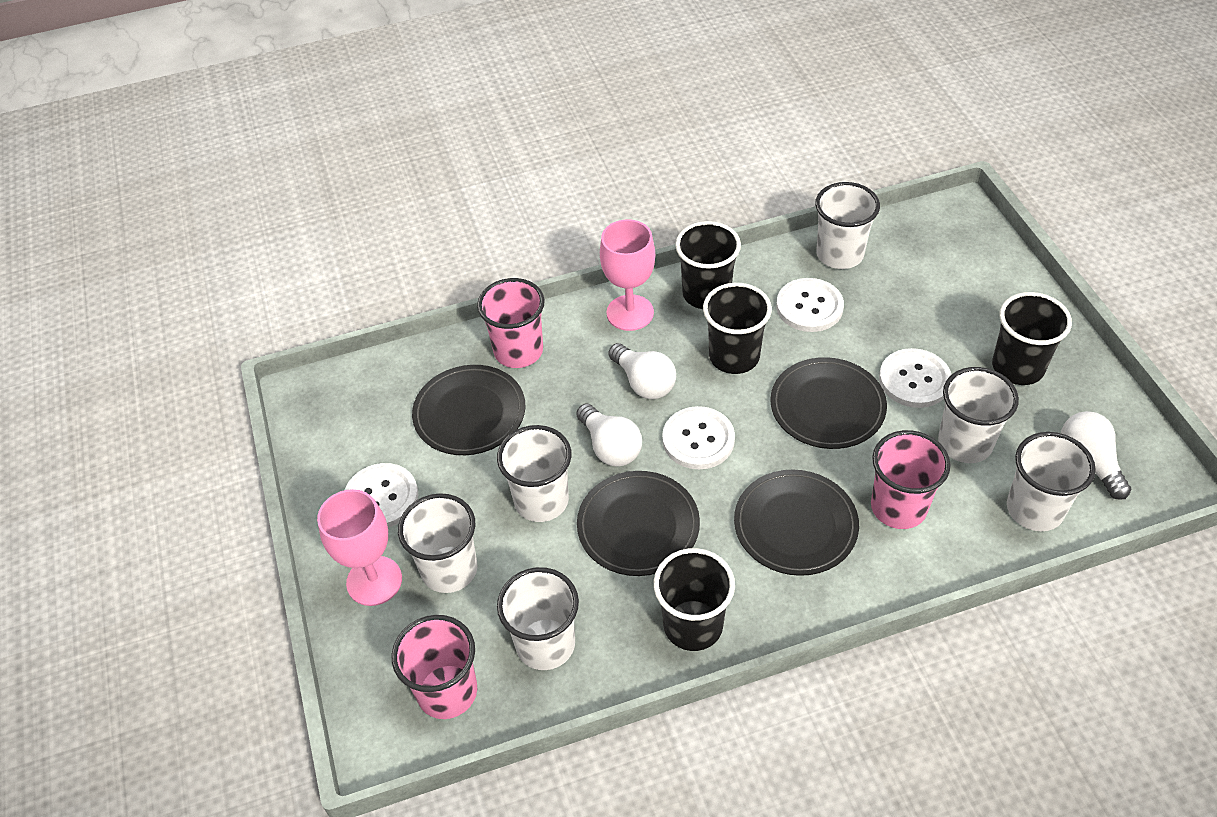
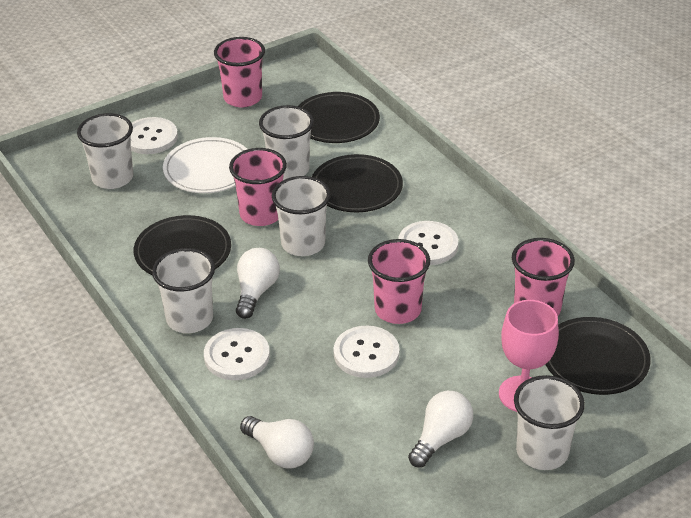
black cup: [653,548,735,651] [675,221,741,309] [703,283,772,374] [992,292,1072,385] = 4 -> none = 0
pink cup: [392,615,477,719] [477,278,545,368] [871,430,951,529] = 3 -> [214,37,265,108] [229,148,287,226] [368,239,430,324] [512,238,575,316] = 4
pink goblet: [317,489,402,606] [600,219,655,331] = 2 -> [499,300,559,412] = 1
white cup: [398,493,477,593] [497,425,571,522] [497,567,579,670] [815,182,880,269] [938,367,1019,463] [1007,432,1096,531] = 6 -> [77,113,133,189] [152,248,215,333] [259,105,314,180] [272,176,331,256] [514,375,585,470] = 5
white plate: none = 0 -> [163,137,248,193] = 1

